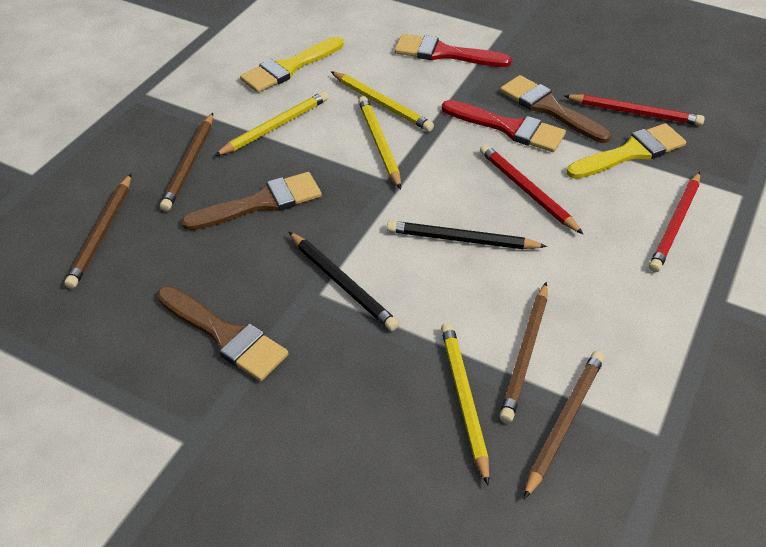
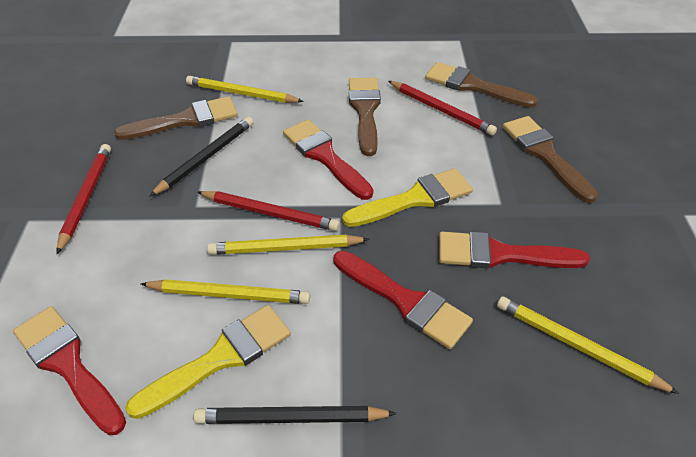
brown brush: [157,286,289,381] [181,172,322,231] [500,75,611,143] = 3 -> [114,96,238,140] [349,78,381,156] [425,62,538,108] [503,116,598,203] = 4
brown pencil: [64,174,131,289] [160,113,213,211] [500,282,547,423] [524,351,605,499] = 4 -> none = 0
red brush: [395,34,512,67] [442,100,566,152] = 2 -> [13,306,126,435] [283,120,373,200] [334,250,473,349] [439,232,590,269] = 4

